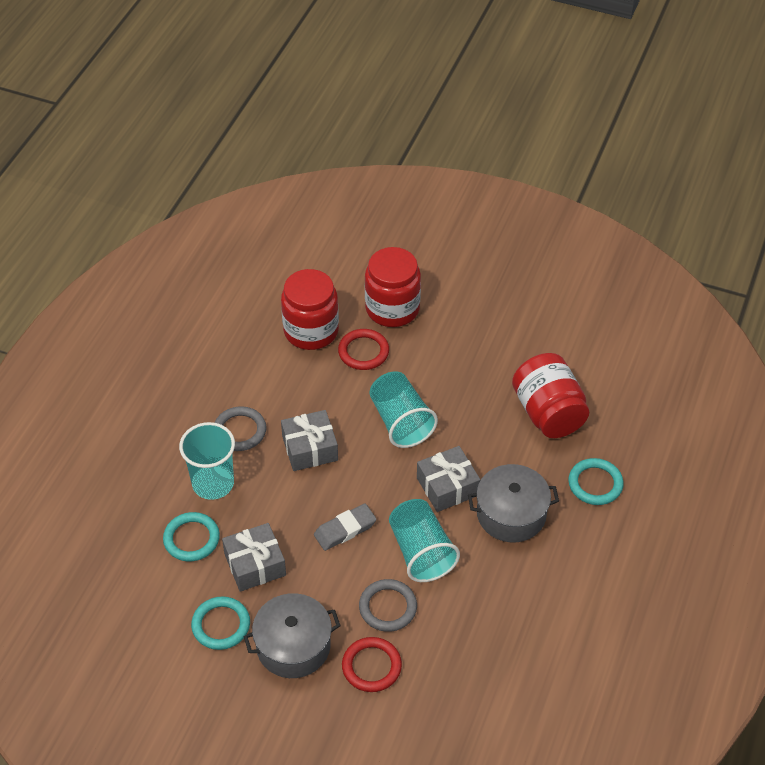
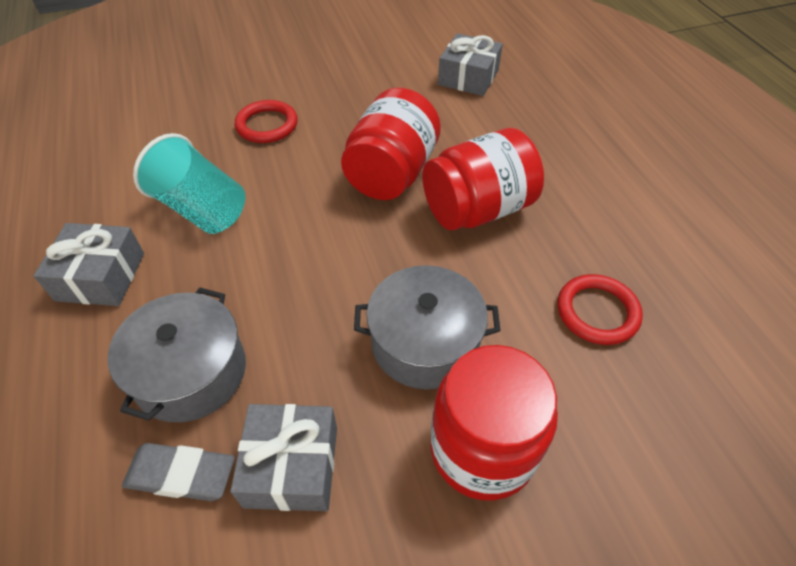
grey ring: [215,406,266,451] [359,579,417,632] = 2 -> none = 0
turquoise cup: [179,422,235,500] [370,371,438,448] [389,499,460,582] = 3 -> [133,133,246,234] = 1
turquoise ring: [163,512,220,561] [191,596,250,650] [568,458,624,505] = 3 -> none = 0

